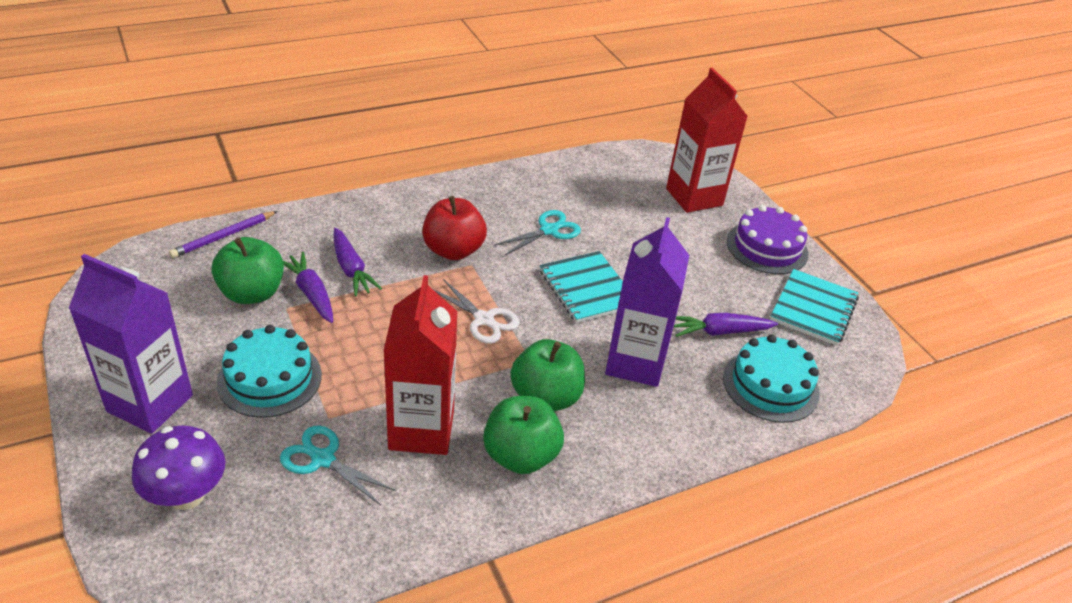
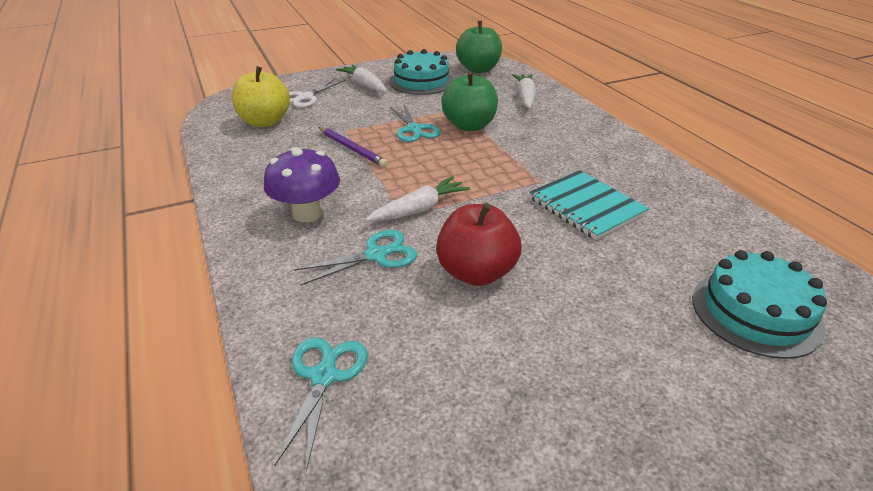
green apple: [212,237,284,304] [483,396,564,474] [510,339,585,411] = 3 -> [441,71,498,131] [456,21,502,73] = 2
purple cake: [727,205,809,274] = 1 -> none = 0
purple carrot: [283,252,333,323] [333,228,382,297] [674,313,778,337] = 3 -> none = 0
purple carton: [68,254,193,434] [605,217,689,387] = 2 -> none = 0
red carton: [384,275,457,455] [666,68,748,213] = 2 -> none = 0
turquoise notebook: [540,251,623,323] [770,269,859,346] = 2 -> [529,170,649,240] = 1
turquoise scissors: [280,425,396,505] [494,210,581,256] = 2 -> [274,337,368,471] [294,230,417,285] [390,105,441,142] = 3
white carrot: none = 0 -> [336,65,387,92] [366,176,470,221] [512,74,536,108] = 3
yellow apple: none = 0 -> [232,66,290,127] = 1

